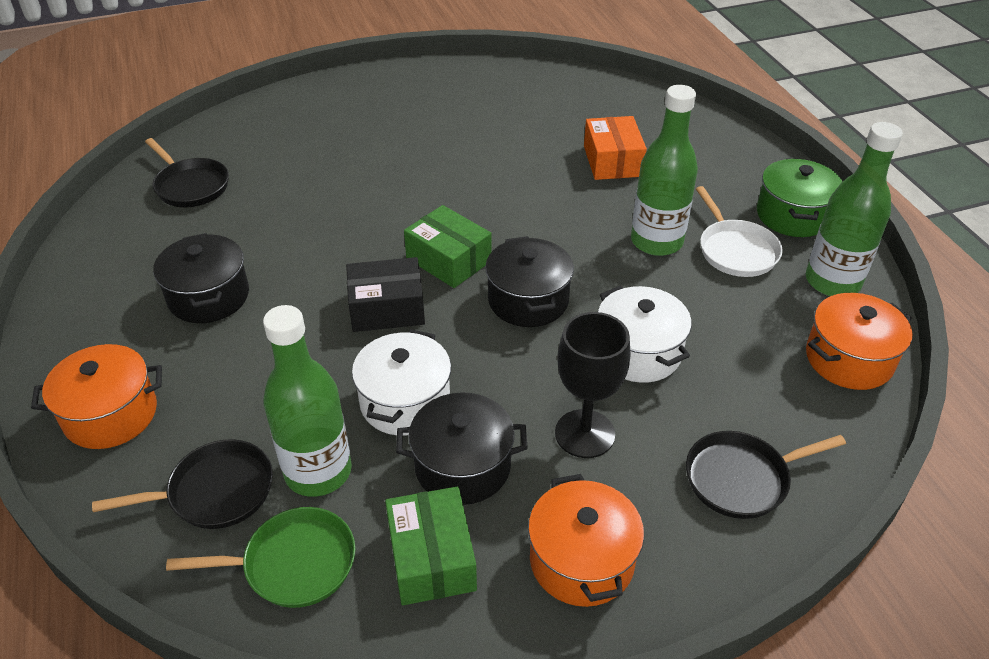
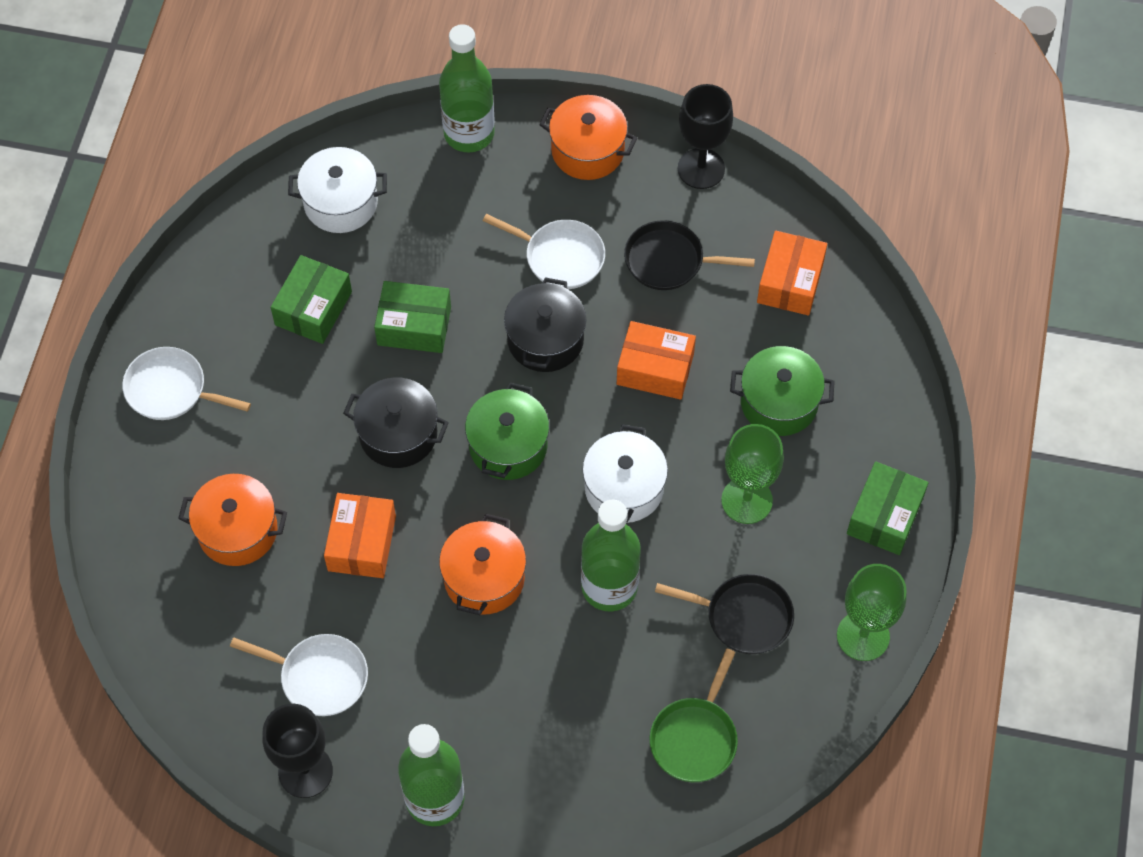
black box: [346,257,425,332] = 1 -> none = 0
black goblet: [555,312,630,458] = 1 -> [262,704,333,798] [678,84,733,189] = 2
black pan: [92,440,273,529] [145,138,229,207] [686,431,846,519] = 3 -> [624,220,755,290] [655,574,794,654] = 2
black pot: [153,233,249,323] [396,392,528,505] [485,236,574,327] = 3 -> [343,377,449,468] [504,277,586,372] = 2
green box: [385,486,477,605] [404,205,492,288] = 2 -> [271,255,352,344] [374,281,451,353] [847,461,929,555] = 3
green goblet: none = 0 -> [721,424,784,524] [837,564,907,661] = 2
green pot: [757,158,842,237] = 1 -> [465,383,549,480] [730,346,835,436] = 2
orange box: [584,116,647,180] = 1 -> [324,493,396,578] [617,321,696,400] [757,231,827,315] = 3
white pan: [696,186,783,277] = 1 -> [122,347,251,420] [230,634,368,716] [483,214,605,289] = 3

